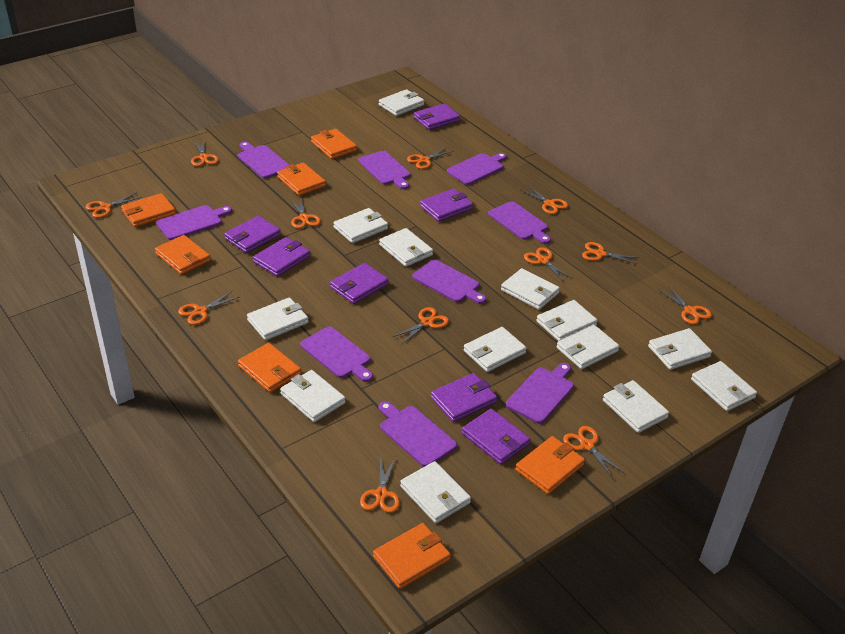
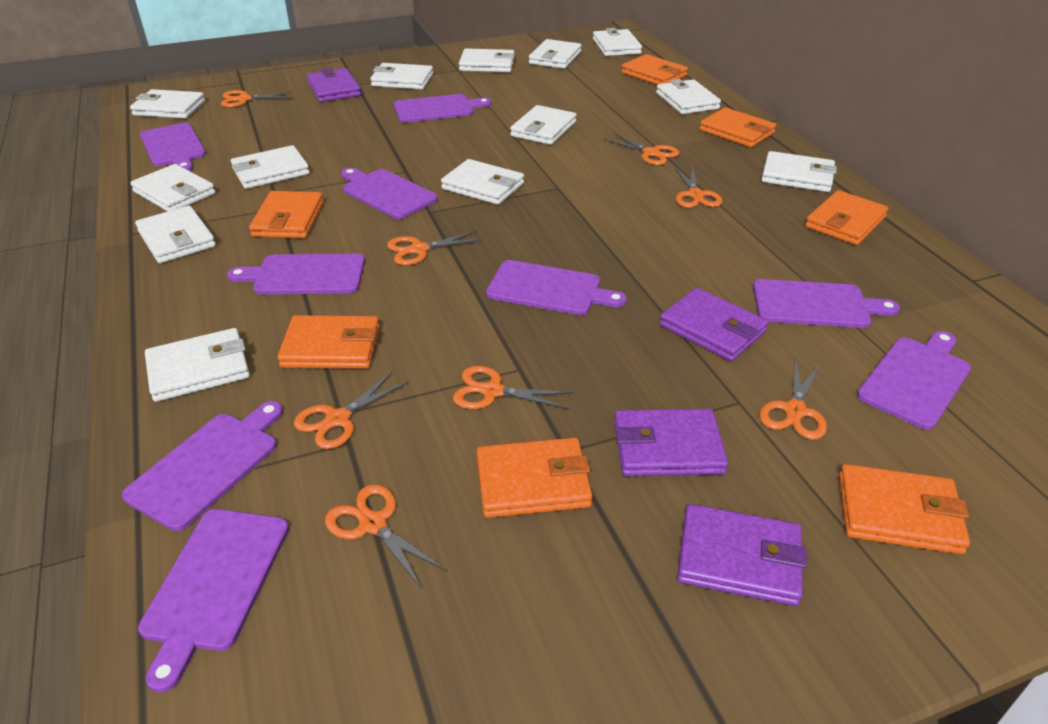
orange scissors: [86,192,142,218] [178,291,239,325] [191,140,219,166] [290,198,321,229] [360,455,400,513] [393,307,449,344] [407,147,454,169] [521,185,568,214] [524,247,574,282] [563,426,625,479] [582,242,640,264] [659,285,712,324] = 12 -> [221,90,293,107] [294,372,409,449] [325,484,446,589] [387,230,483,265] [453,366,574,409] [604,133,680,165] [675,166,722,208] [759,358,827,440] = 8
purple wallet: [224,216,281,253] [253,237,310,277] [330,263,389,304] [414,104,460,130] [420,189,473,222] [431,373,497,422] [462,408,530,465] = 7 -> [307,68,361,102] [614,409,728,476] [660,288,768,361] [677,504,807,606] = 4

